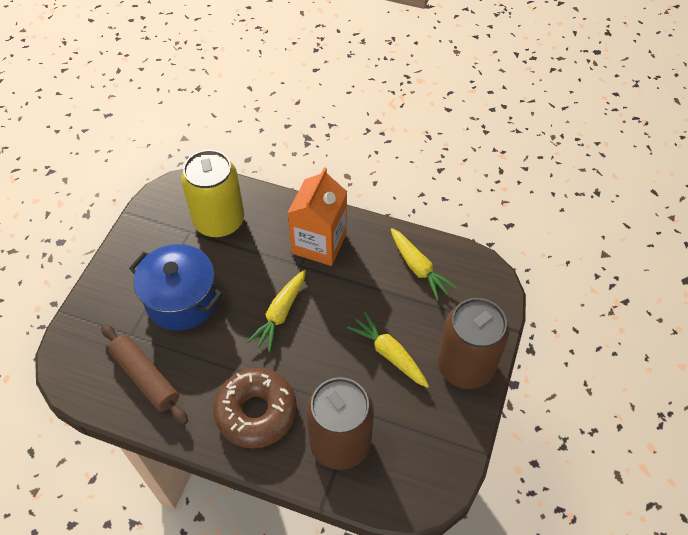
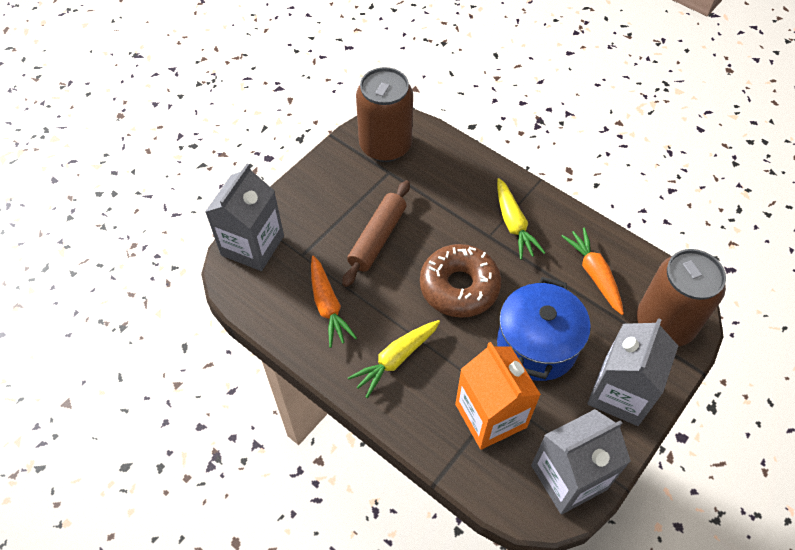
grey carton: none = 0 -> [205,164,284,271] [531,409,631,515] [587,318,678,426] = 3
orange carrot: none = 0 -> [311,256,357,348] [561,227,624,315] = 2
yellow can: [181,150,244,238] = 1 -> none = 0
yellow carrot: [247,270,306,352] [347,312,429,388] [391,228,457,301] = 3 -> [348,320,440,398] [497,178,546,260] = 2

